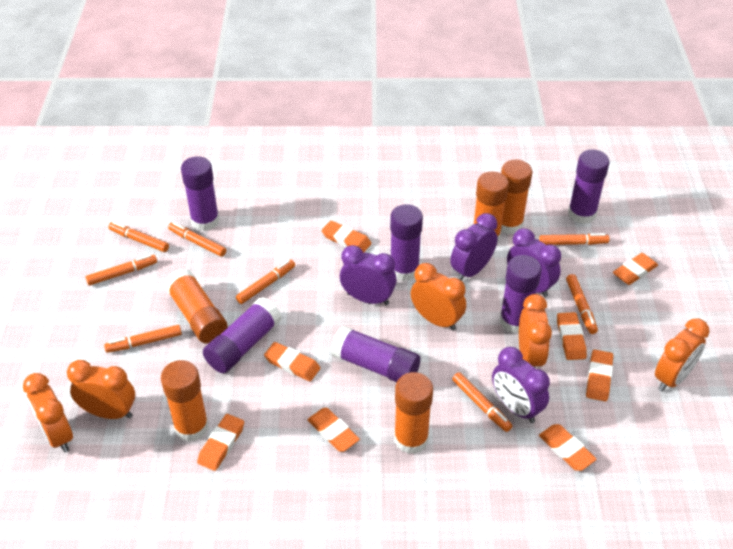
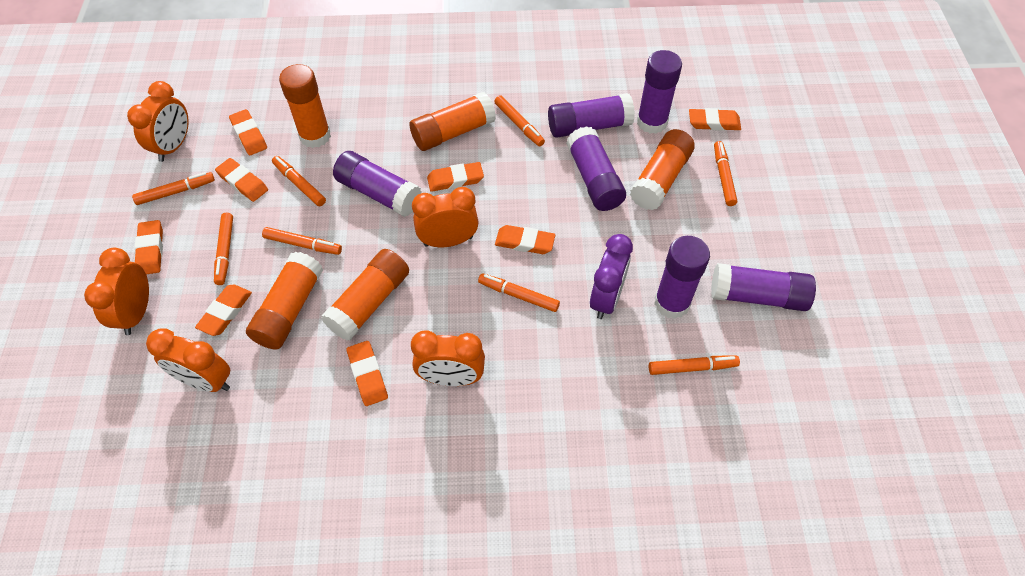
purple clock: [340,245,397,305] [450,213,498,281] [492,347,550,423] [507,228,561,297] = 4 -> [590,234,633,319] = 1

